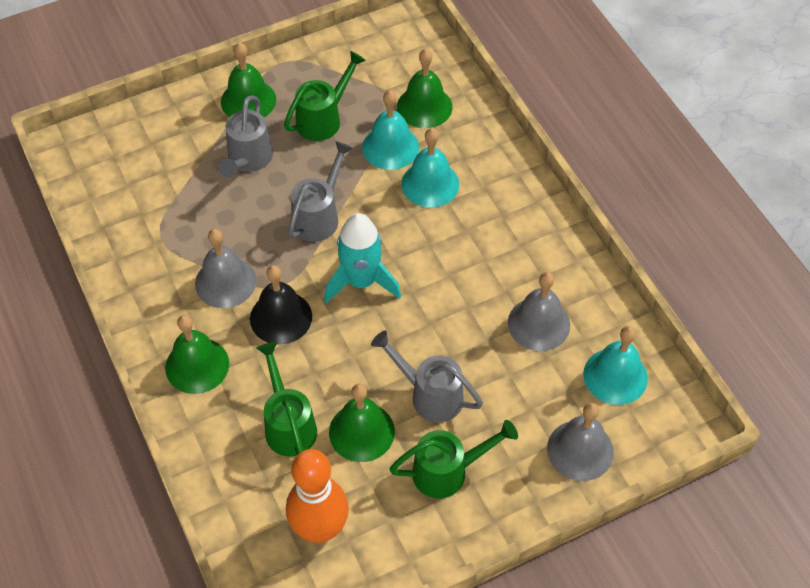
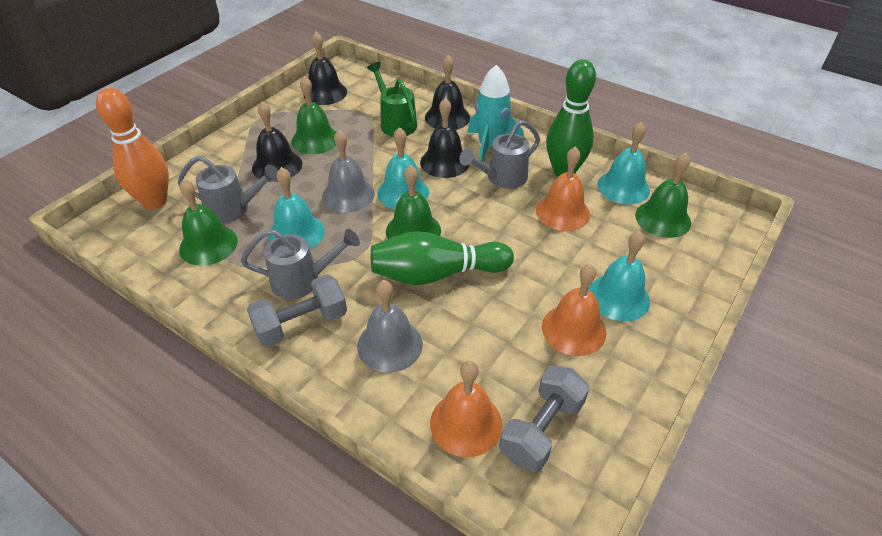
black bell: [250,265,312,345] = 1 -> [252,101,302,182] [303,32,347,105] [420,98,469,178] [425,55,470,130] = 4
green bowling pin: none = 0 -> [371,231,514,285] [546,59,596,177] = 2
green watering can: [257,342,317,456] [284,51,366,141] [390,420,518,499] = 3 -> [367,62,417,137] = 1
grey bell: [195,229,256,308] [508,272,570,351] [547,403,614,481] = 3 -> [322,129,375,213] [357,280,423,373] = 2
grey dumbbell: none = 0 -> [247,274,347,347] [499,365,590,472] = 2
orange bell: none = 0 -> [430,361,502,457] [536,147,590,231] [542,264,607,356] = 3
turquoise bell: [362,90,419,170] [401,128,459,208] [583,326,648,405] = 3 -> [268,167,325,249] [377,127,429,209] [588,231,650,321] [597,122,650,204] = 4

